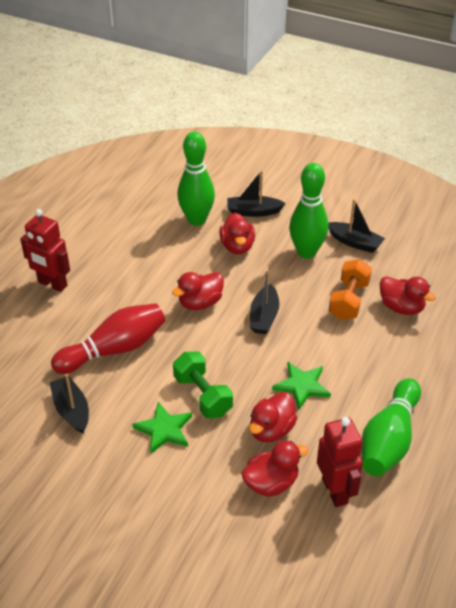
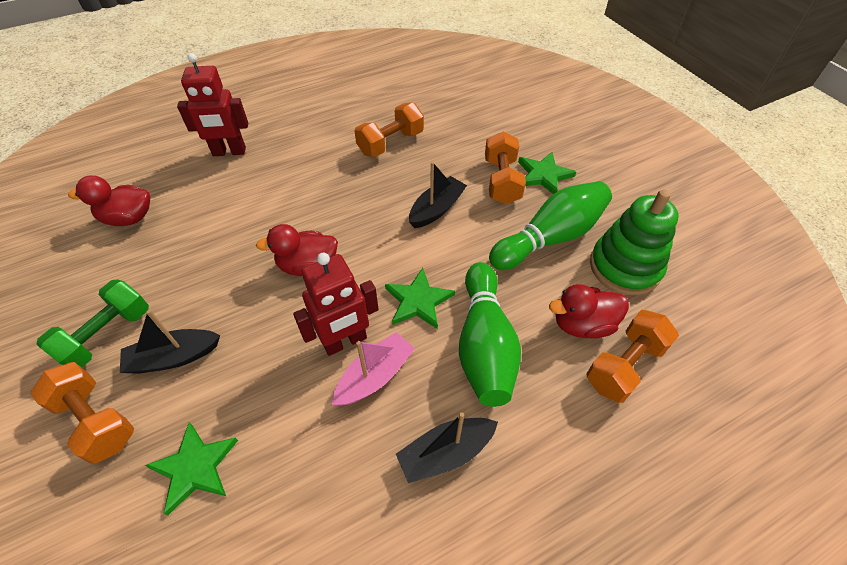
black boat: [50,374,89,433] [228,170,286,217] [250,269,279,334] [328,199,385,253] = 4 -> [120,310,220,374] [396,412,498,483] [409,162,467,228] = 3
green bowling pin: [177,132,215,226] [289,163,328,259] [361,378,421,476] = 3 -> [459,262,521,407] [489,181,612,270] = 2
green stacking toy: none = 0 -> [590,190,679,295] = 1
green star: [132,402,192,454] [272,362,331,410] = 2 -> [145,422,238,515] [385,268,455,329] [518,152,576,194] = 3
orange dumbbell: [329,259,372,320] = 1 -> [30,362,134,464] [355,102,424,157] [485,131,526,204] [586,310,679,403] = 4
pink boat: none = 0 -> [332,332,415,406] = 1
red bowling pin: [51,303,166,374] = 1 -> none = 0
red duck: [172,272,224,310] [219,213,255,254] [241,441,309,497] [249,392,297,442] [380,276,436,315] = 5 -> [68,176,150,226] [256,224,338,276] [549,284,629,339] = 3

